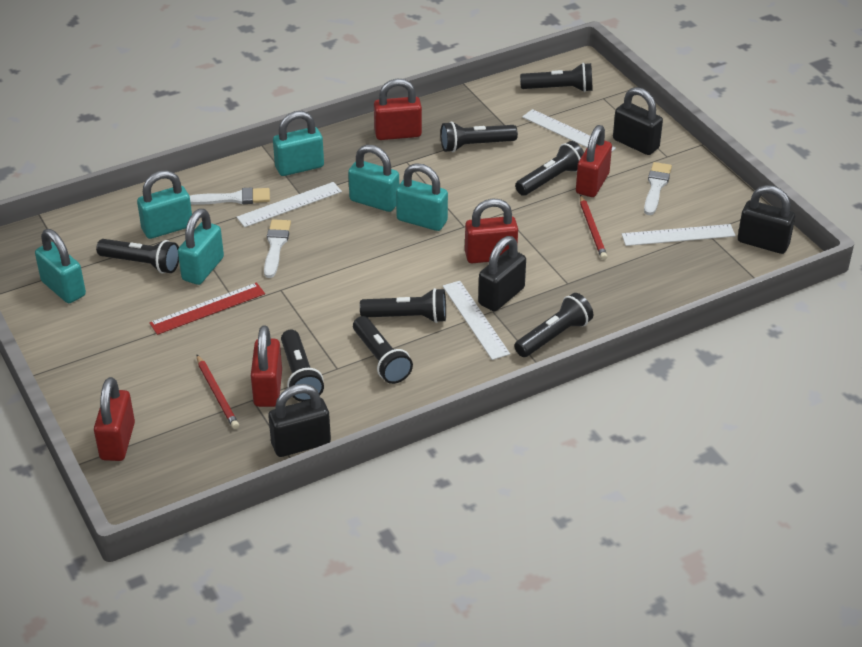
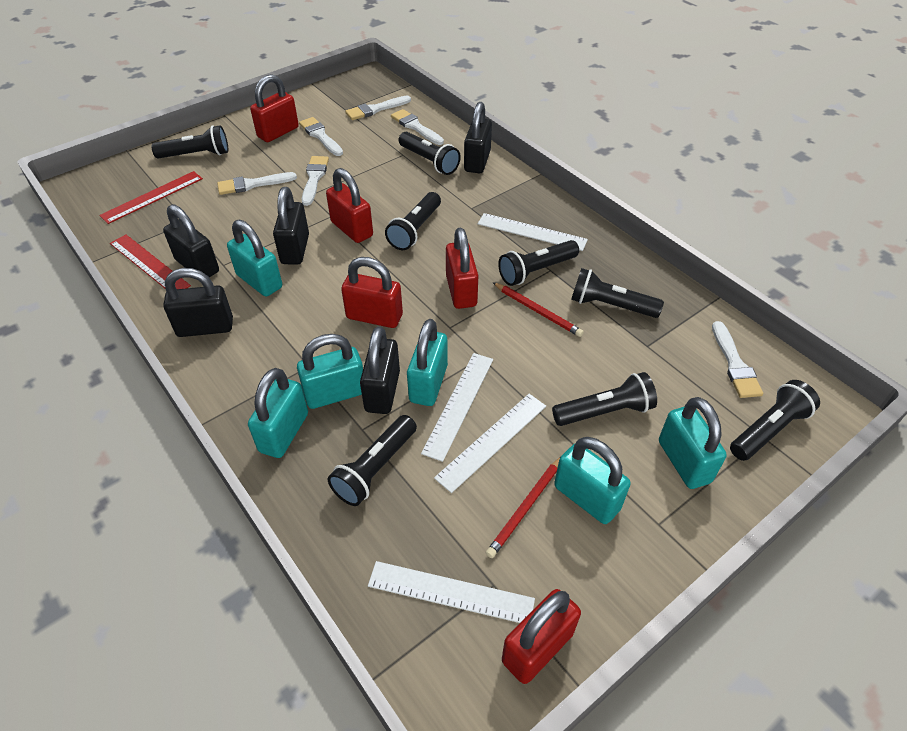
black padlock: [268,384,331,457] [478,236,526,312] [613,87,663,155] [738,185,795,254] = 4 -> [163,204,219,277] [163,268,233,337] [273,187,309,265] [360,326,400,414] [464,102,492,173] = 5
red ruler: [149,283,265,335] = 1 -> [99,171,203,224] [110,234,191,289] = 2
white brush: [190,187,270,205] [264,219,291,278] [644,162,672,215] = 3 -> [217,172,297,195] [299,117,343,156] [302,156,329,206] [345,96,411,120] [391,109,444,145] [712,321,763,398] = 6

